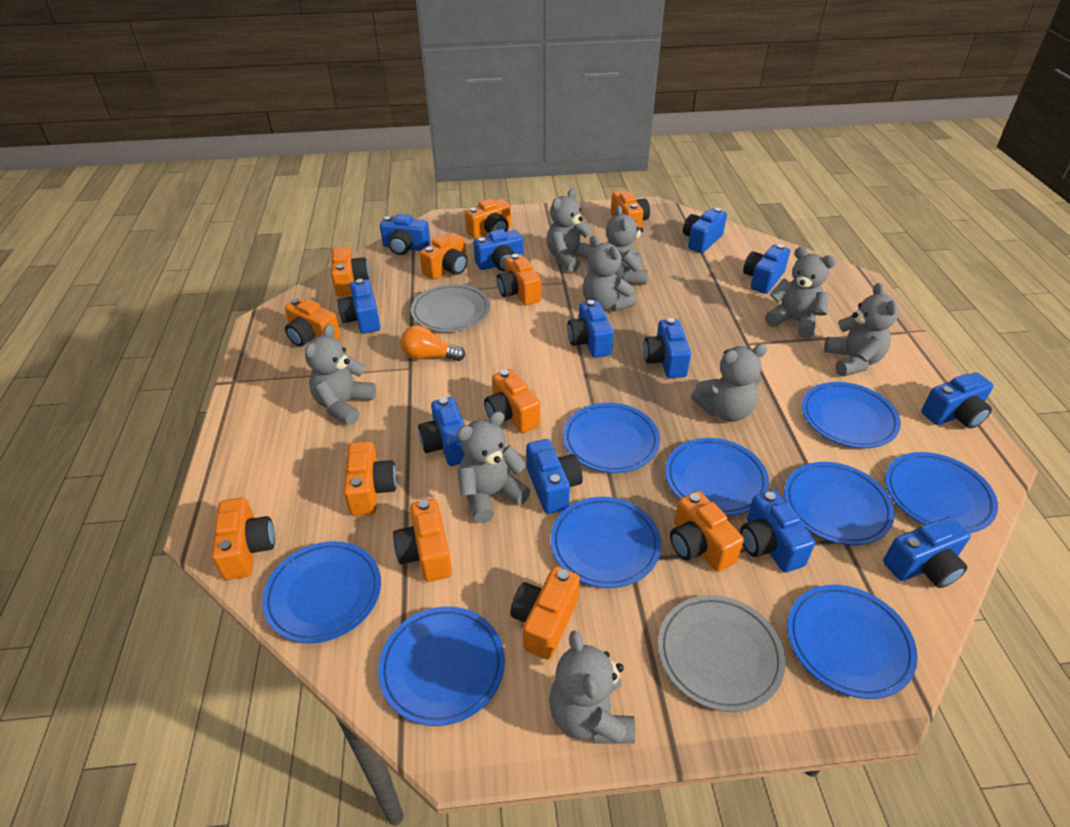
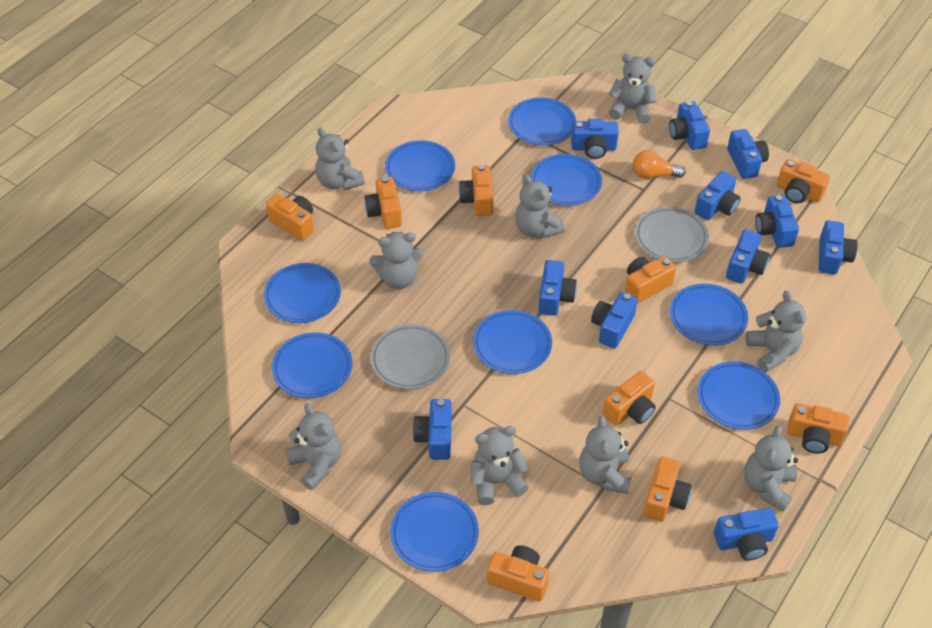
blue camera: [337,279,381,333] [380,214,430,255] [418,397,465,466] [474,229,524,272] [526,439,583,514] [567,300,614,358] [644,318,691,378] [683,208,727,253] [740,490,815,572] [743,244,790,294] [883,517,971,588] [921,373,993,428] = 12 -> [413,399,452,460] [538,260,577,316] [571,119,619,159] [591,292,638,348] [669,101,710,150] [695,171,740,220] [714,508,779,560] [726,229,770,284] [727,129,769,179] [755,195,799,248] [818,220,858,275] = 11
orange camera: [212,497,275,580] [285,298,341,346] [331,246,369,296] [343,441,397,516] [393,499,452,582] [420,233,468,280] [465,198,511,239] [484,369,540,433] [497,254,541,305] [510,567,580,660] [611,190,650,228] [670,491,744,572] = 12 -> [266,194,314,241] [364,177,402,229] [459,165,493,216] [487,545,549,602] [603,371,656,426] [625,256,676,304] [643,457,692,522] [777,159,830,203] [787,403,849,454] = 9

